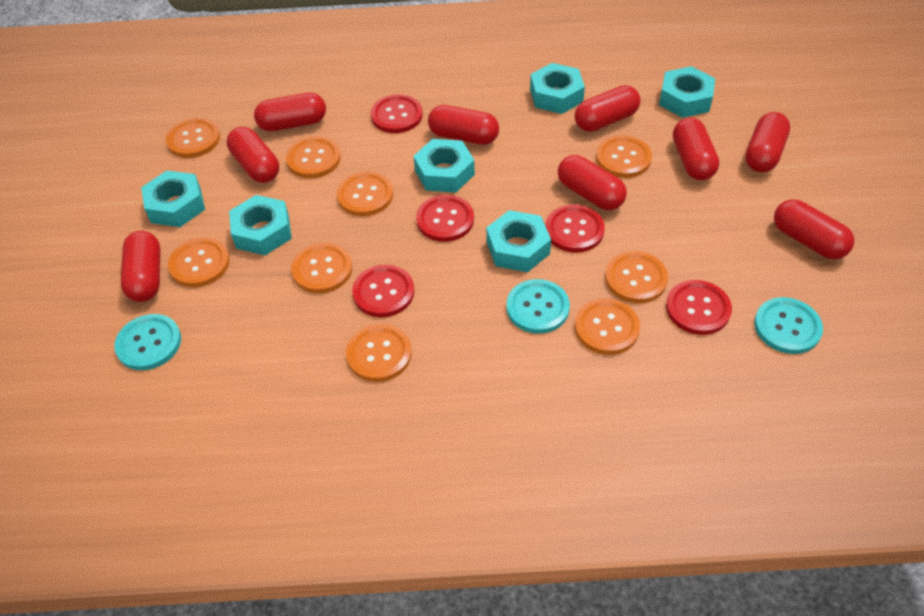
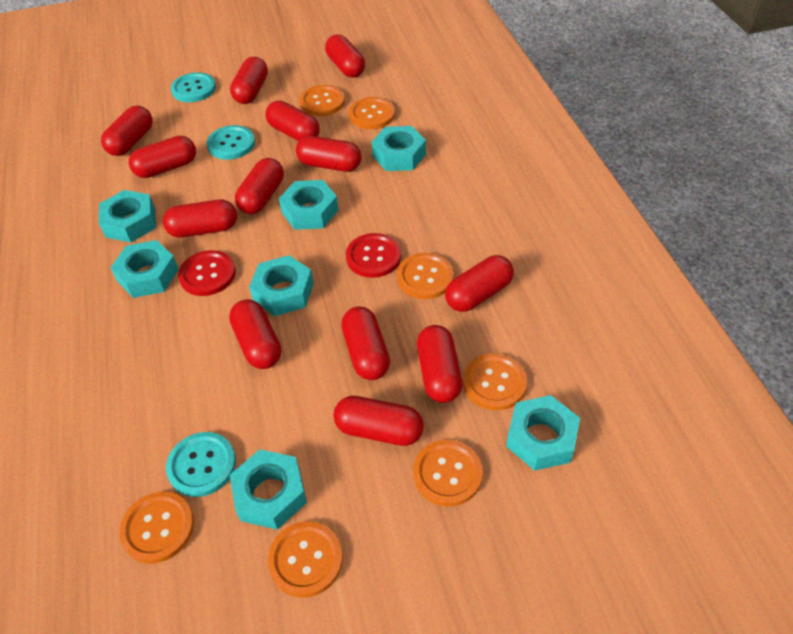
orange button: [166,118,220,158] [168,237,230,287] [286,136,341,178] [291,243,352,293] [337,171,393,216] [346,324,412,382] [575,298,640,355] [596,135,652,178] [605,251,668,303] = 9 -> [119,492,194,564] [268,521,343,598] [299,85,345,116] [349,97,395,129] [397,253,454,299] [413,440,483,506] [463,353,527,410] = 7
red button: [352,265,414,317] [371,94,423,133] [416,195,474,242] [545,205,605,253] [666,280,732,335] = 5 -> [178,250,236,296] [346,233,401,278] = 2
red capsule: [121,231,161,302] [227,127,279,183] [254,92,326,132] [428,105,499,145] [558,155,627,210] [575,85,641,132] [673,118,719,180] [745,112,790,173] [774,199,855,259] = 9 -> [101,106,153,156] [129,136,196,178] [163,200,237,237] [229,299,281,369] [230,57,268,104] [235,158,284,214] [266,101,320,141] [296,136,362,172] [325,34,365,78] [333,396,424,446] [341,307,390,380] [417,325,463,403] [445,255,514,312] = 13
turquoise nut: [141,170,205,227] [229,195,292,255] [414,139,475,193] [486,210,551,272] [530,63,585,114] [659,66,715,118] = 6 -> [99,190,156,243] [110,240,179,298] [230,449,307,530] [249,255,314,316] [279,180,338,230] [372,126,426,171] [506,395,580,471] = 7

